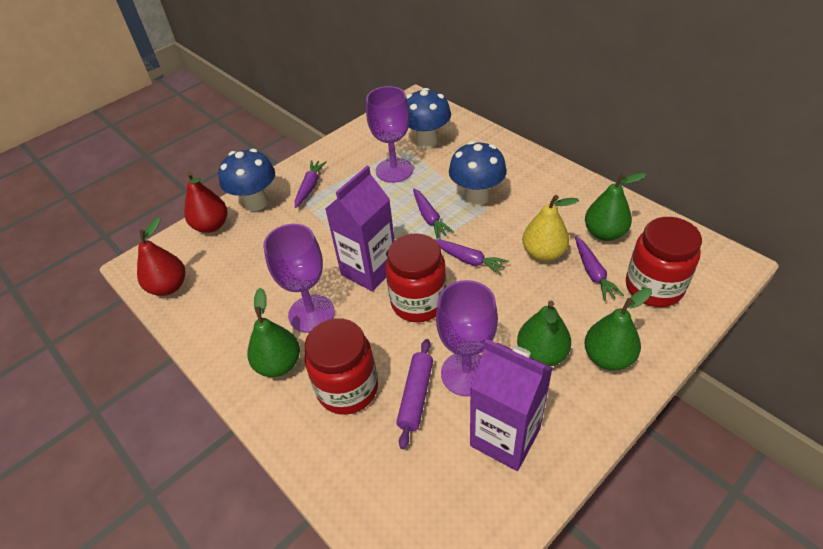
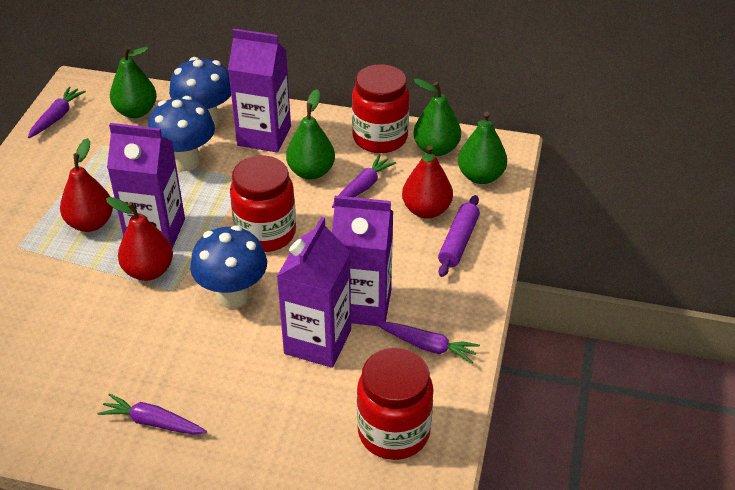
purple carton: [325,166,395,292] [470,339,553,471] = 2 -> [107,123,185,248] [228,28,291,152] [276,217,351,368] [332,196,393,326] = 4
purple goblet: [263,224,335,333] [366,86,413,183] [436,280,498,396] = 3 -> none = 0
red pear: [137,217,185,296] [184,172,227,233] = 2 -> [60,138,113,232] [106,197,173,281] [402,145,453,219] = 3
yellow pear: [522,195,579,262] = 1 -> none = 0

